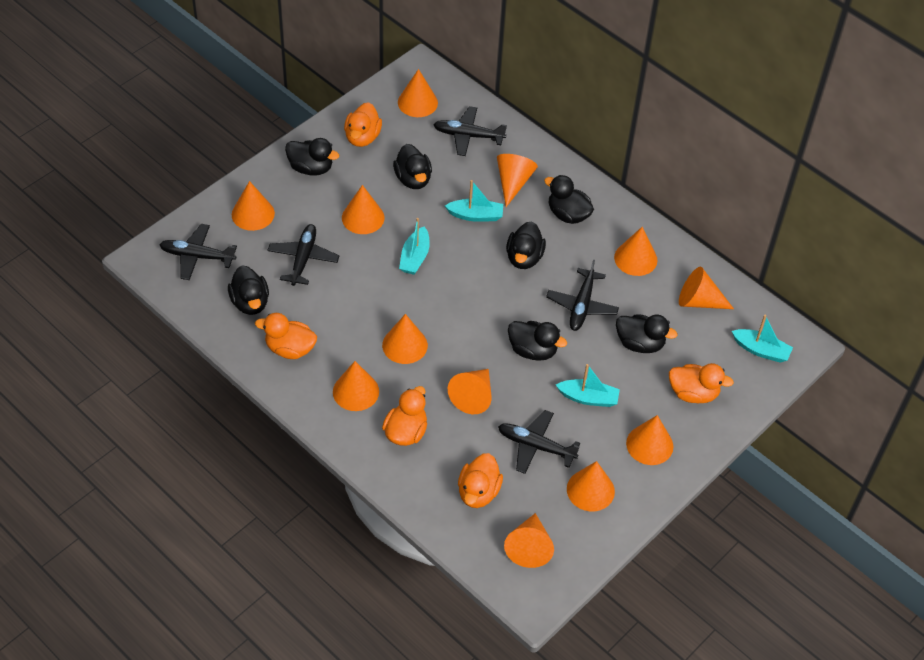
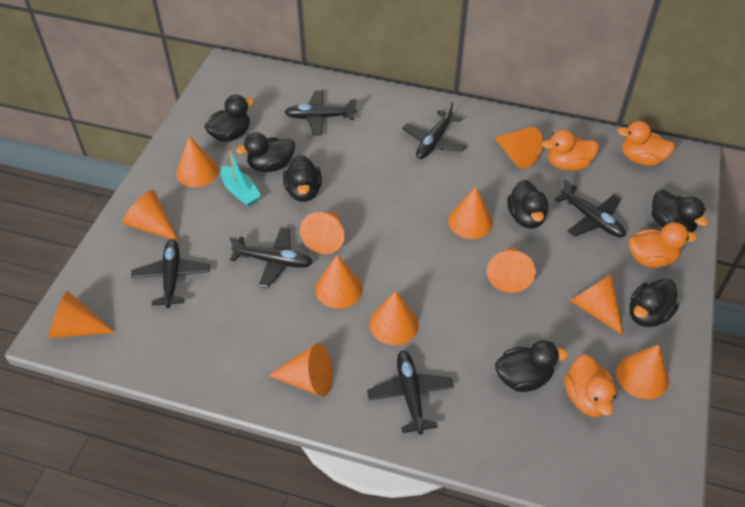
black plane: [159,224,237,280] [267,224,339,286] [433,106,507,156] [498,410,580,474] [546,260,619,331] = 5 -> [131,239,210,308] [230,227,313,288] [285,90,357,135] [367,350,454,435] [402,102,466,159] [555,179,626,237] = 6
orange duck: [255,313,317,359] [344,102,382,147] [382,386,427,446] [458,453,503,508] [669,363,734,403] = 5 -> [542,130,599,170] [565,354,617,417] [617,121,676,166] [629,222,697,268] = 4
turquoise boat: [399,218,430,275] [445,180,503,222] [556,364,620,407] [732,315,793,363] = 4 -> [221,150,262,207] = 1

